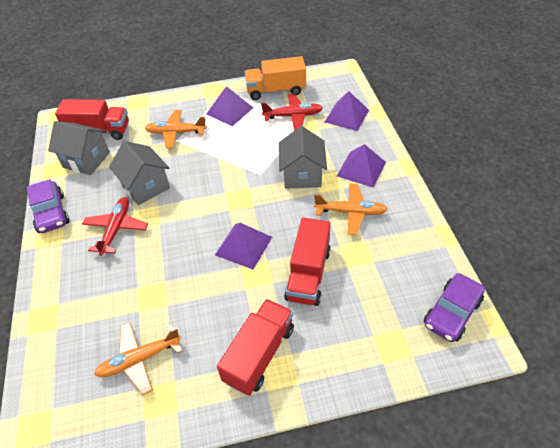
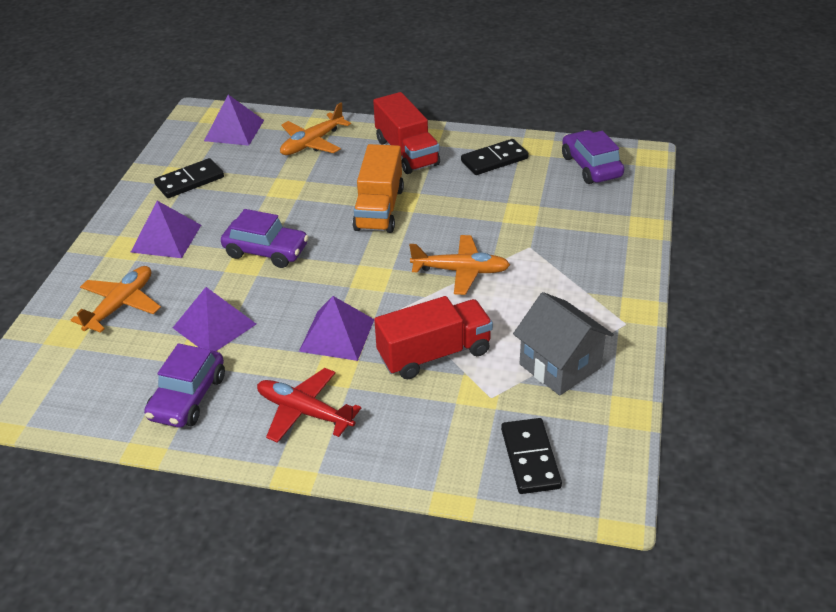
black domino: none = 0 -> [154,158,224,198] [461,139,529,175] [501,418,562,494] = 3
grey house: [48,121,110,175] [109,141,170,205] [279,126,327,189] = 3 -> [513,292,614,396] = 1
purple car: [27,179,69,233] [424,273,485,342] = 2 -> [144,343,225,428] [221,209,309,268] [562,130,624,184] = 3
red plane: [82,197,148,256] [261,94,323,130] = 2 -> [257,368,361,443] = 1
red truck: [55,99,129,140] [217,299,294,396] [284,218,331,306] = 3 -> [373,92,440,174] [374,296,493,379] = 2

